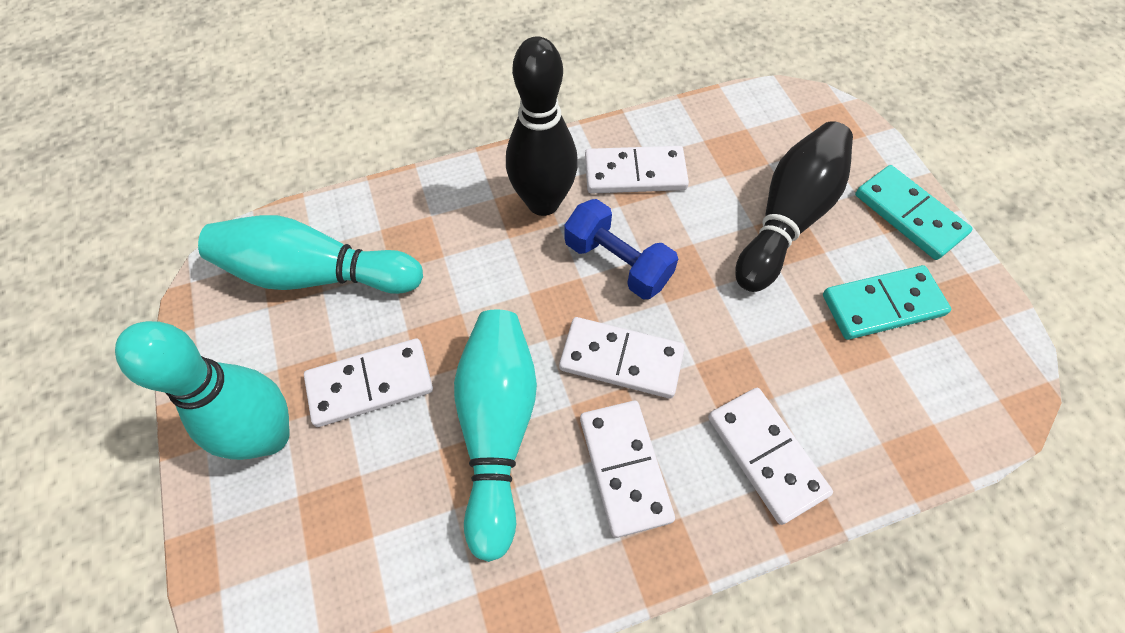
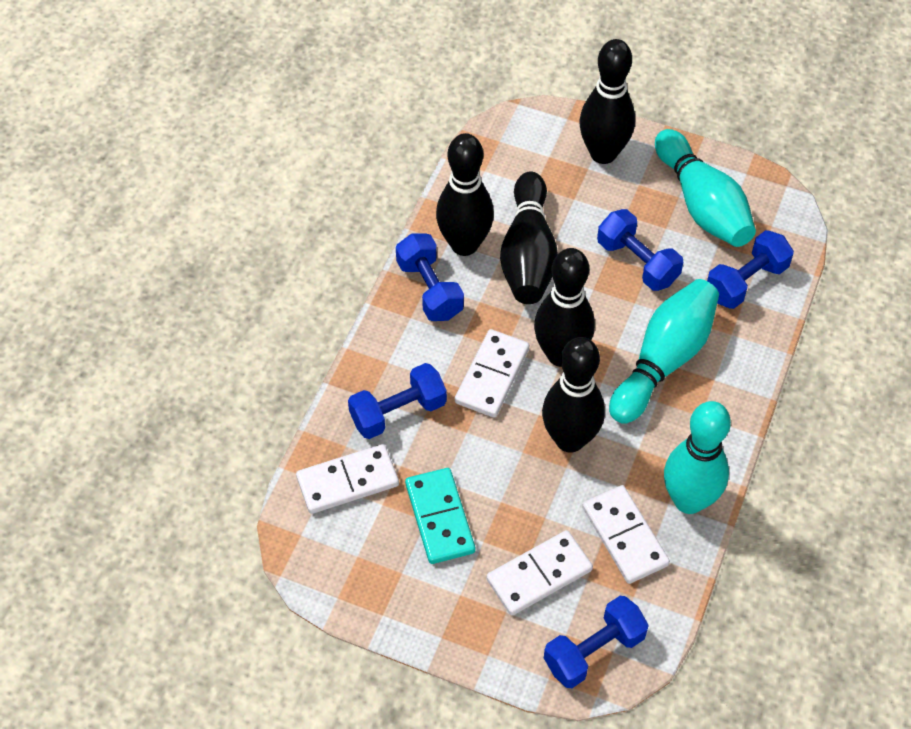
black bowling pin: [506,36,578,216] [735,121,853,292] = 2 -> [436,133,494,256] [500,172,558,304] [534,248,595,367] [542,337,605,452] [580,39,635,164] = 5
blue dumbbell: [564,199,678,299] = 1 -> [348,363,447,439] [396,233,464,321] [544,596,649,688] [597,209,683,291] [707,230,794,309] = 5
turquoise domino: [823,265,951,340] [855,165,973,260] = 2 -> [405,468,475,564] = 1
white domino: [304,338,433,427] [559,317,685,399] [580,401,675,538] [585,146,689,194] [708,388,833,525] = 5 -> [296,444,399,514] [455,329,529,418] [486,530,593,616] [582,485,670,584] = 4

